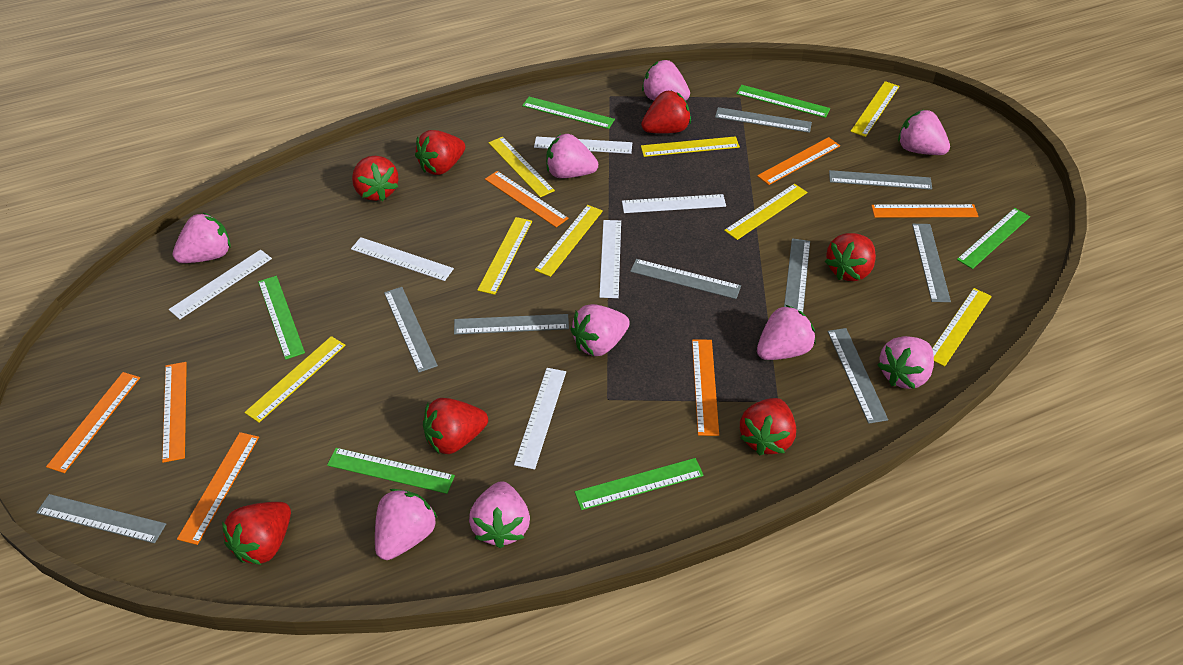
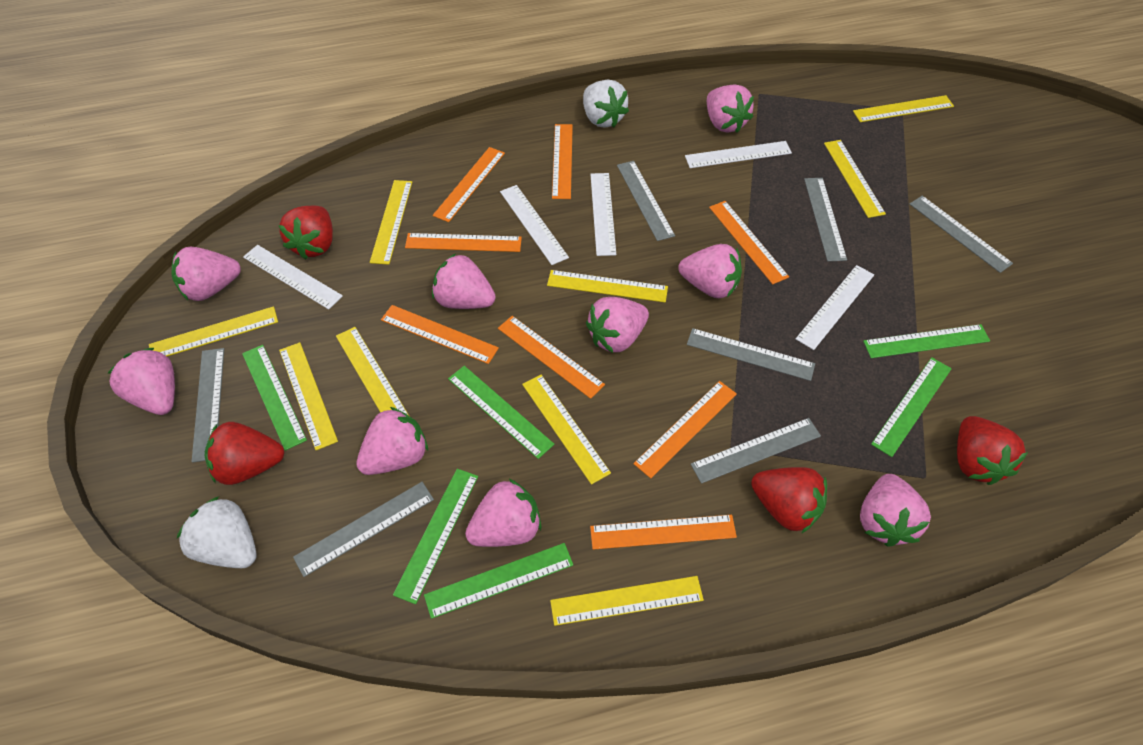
grey ruler: [36,494,166,543] [384,287,438,372] [454,314,569,334] [630,259,741,299] [715,107,812,133] [784,238,810,312] [828,328,888,424] [829,170,932,190] [912,224,951,302] = 9 -> [191,348,224,463] [293,482,434,577] [617,161,675,241] [687,328,815,381] [691,418,821,484] [804,178,847,261] [910,196,1013,273] = 7
orange ruler: [46,372,140,473] [162,362,187,463] [177,432,259,545] [485,171,569,227] [692,339,719,436] [757,137,840,185] [871,204,979,218] = 7 -> [381,305,499,364] [405,233,522,252] [433,147,505,222] [498,316,605,399] [552,124,573,199] [590,515,737,550] [633,381,737,478] [709,201,789,284] = 8
red strawberry: [222,502,291,565] [352,156,399,201] [415,130,465,175] [423,398,488,454] [641,90,691,134] [740,398,796,456] [825,233,876,281] = 7 -> [204,422,284,485] [279,206,333,259] [751,467,827,534] [957,416,1028,485] = 4
white ruler: [169,249,272,319] [351,237,454,281] [514,368,566,470] [534,137,632,154] [599,220,621,298] [622,194,726,213] = 6 -> [243,245,343,309] [500,185,569,265] [590,173,616,256] [685,141,792,168] [796,265,874,350] = 5
white strawberry: none = 0 -> [177,497,256,568] [583,80,629,128] = 2
yellow ruler: [244,336,346,423] [477,217,532,295] [488,137,555,197] [535,205,603,277] [641,136,740,157] [724,184,807,240] [850,81,900,137] [932,288,992,367] = 8 -> [149,306,278,356] [279,342,338,450] [336,327,409,416] [370,180,412,265] [522,375,611,485] [547,270,668,302] [550,576,704,626] [824,140,886,218] [853,95,954,122] = 9

